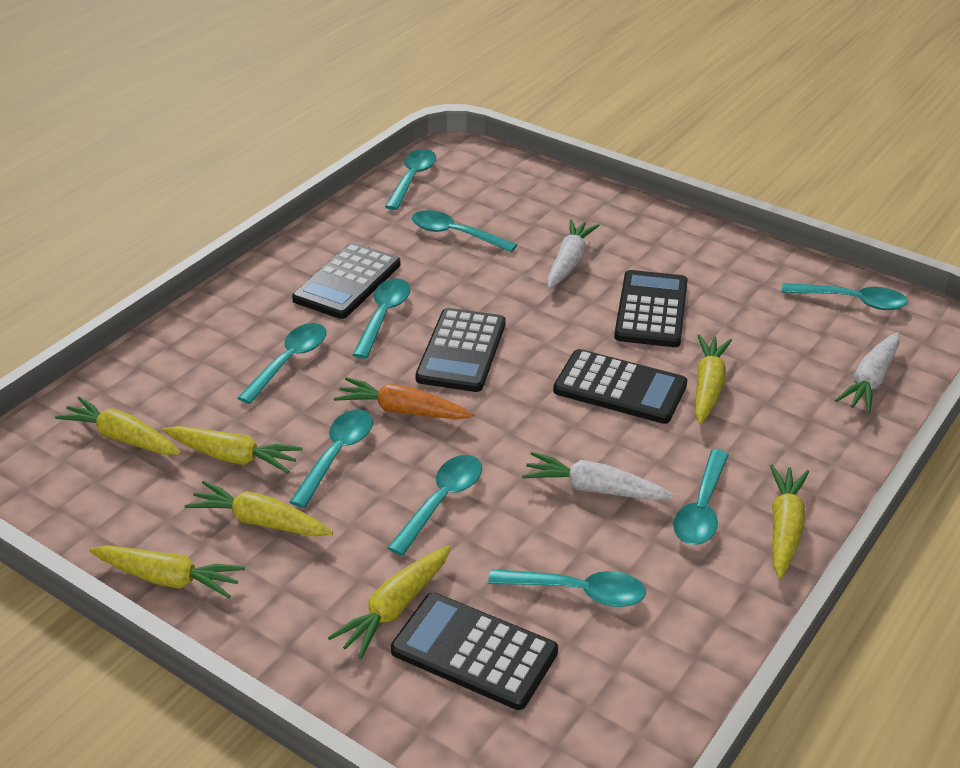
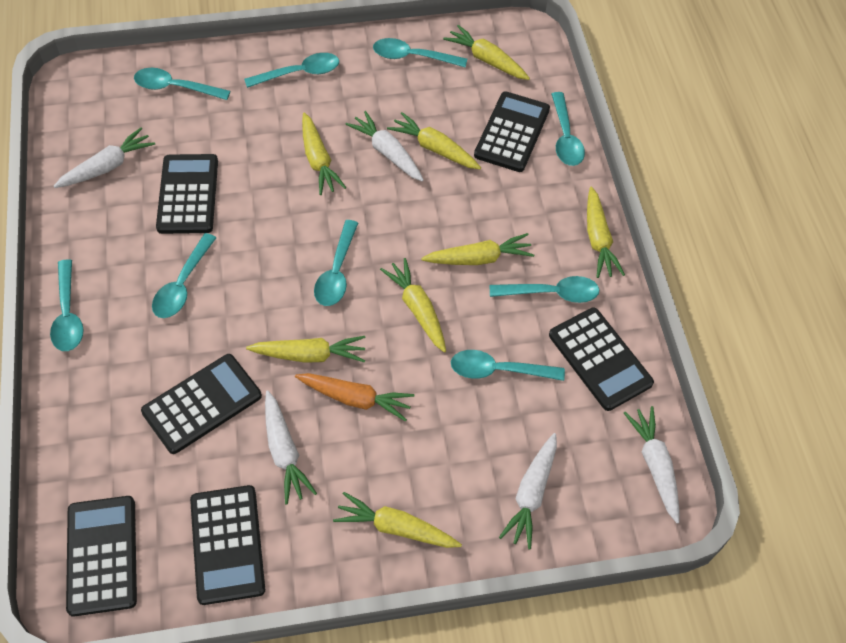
black calculator: [292,243,401,319] [391,593,558,710] [415,308,506,392] [553,349,687,424] [614,270,688,347] = 5 -> [66,496,137,617] [141,354,262,454] [156,154,218,234] [190,485,265,605] [474,91,550,172] [549,307,654,411] = 6
white carrot: [522,452,674,500] [547,219,600,289] [835,332,900,413] = 3 -> [54,128,155,188] [265,390,317,504] [345,111,424,181] [499,433,557,549] [624,406,679,524] = 5
yellow carrot: [55,396,181,455] [89,545,245,598] [162,426,303,473] [185,481,333,536] [328,546,451,659] [695,334,732,424] [770,465,809,579] = 7 -> [246,336,366,363] [302,113,346,195] [333,492,462,548] [380,258,446,352] [387,112,481,169] [421,233,534,265] [443,25,530,80] [587,187,625,278] = 8

